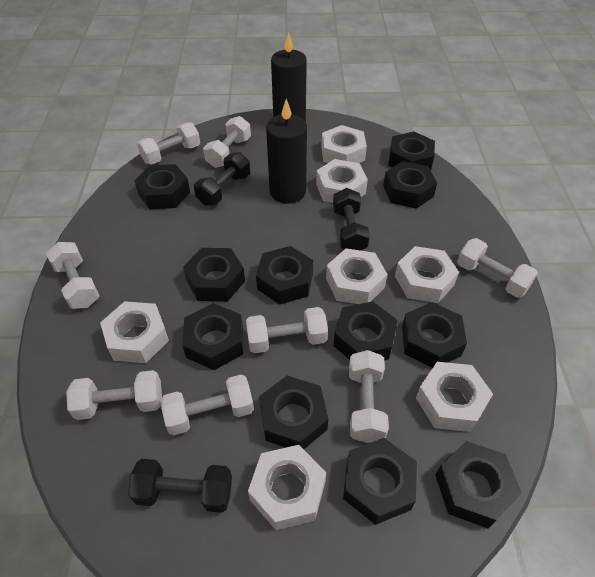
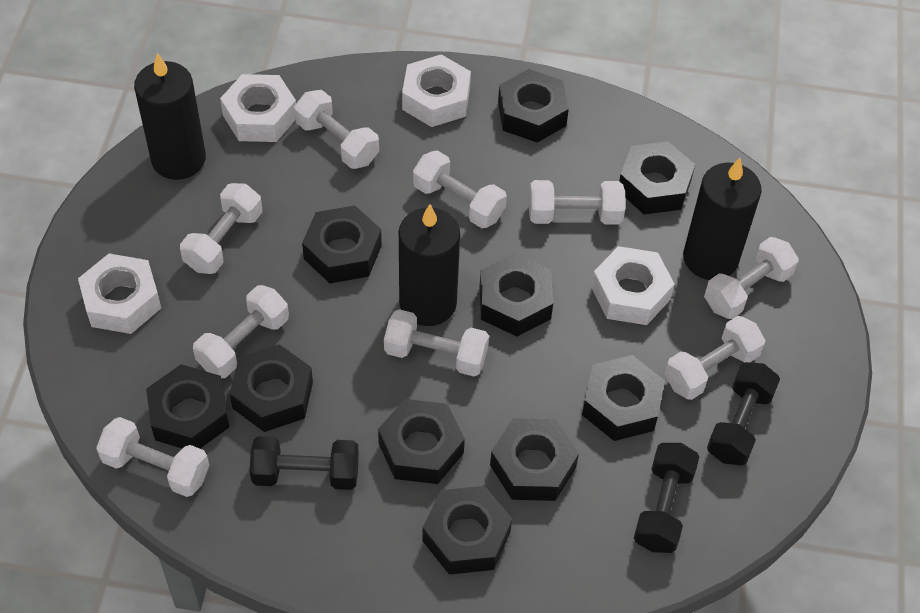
black candle: [266,99,307,204] [271,32,307,122] = 2 -> [134,53,206,180] [399,204,460,326] [683,158,762,280] = 3
black nut: [134,164,190,209] [182,303,243,370] [183,248,245,301] [256,246,313,305] [259,376,328,449] [333,301,398,360] [343,438,417,525] [383,161,437,209] [388,132,435,170] [402,302,467,368] [435,441,522,529] = 11 -> [146,364,229,449] [230,344,313,432] [302,206,382,283] [378,399,465,484] [422,486,512,575] [480,253,553,336] [490,418,579,501] [498,69,569,143] [582,355,665,441] [619,141,695,214] = 10
white dumbbell: [46,242,99,309] [66,370,162,420] [137,122,200,165] [161,374,254,436] [203,116,251,168] [246,307,328,353] [349,350,389,443] [457,238,538,298] = 8 -> [96,417,209,497] [180,183,262,274] [193,285,289,378] [294,90,379,169] [384,309,489,376] [413,150,507,228] [529,180,625,225] [665,316,766,400] [704,237,799,319] = 9
white nut: [100,301,169,363] [248,445,326,530] [316,159,368,203] [322,125,367,163] [326,248,387,304] [395,246,459,303] [416,362,493,432] = 7 -> [78,254,161,334] [220,74,296,142] [402,54,471,127] [591,246,675,325] = 4

